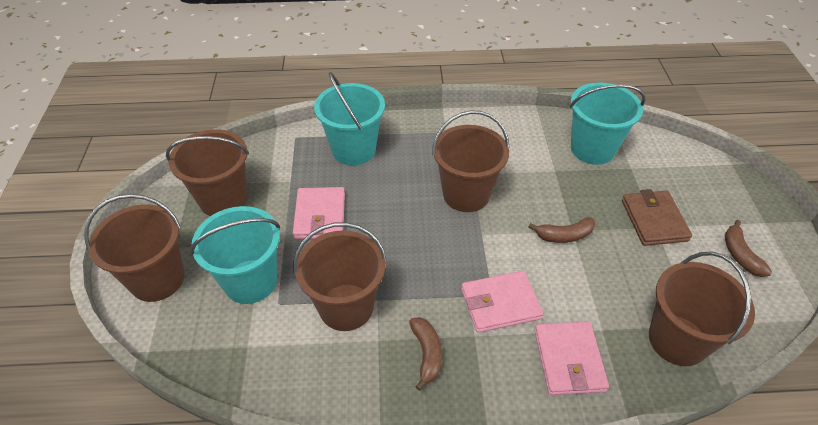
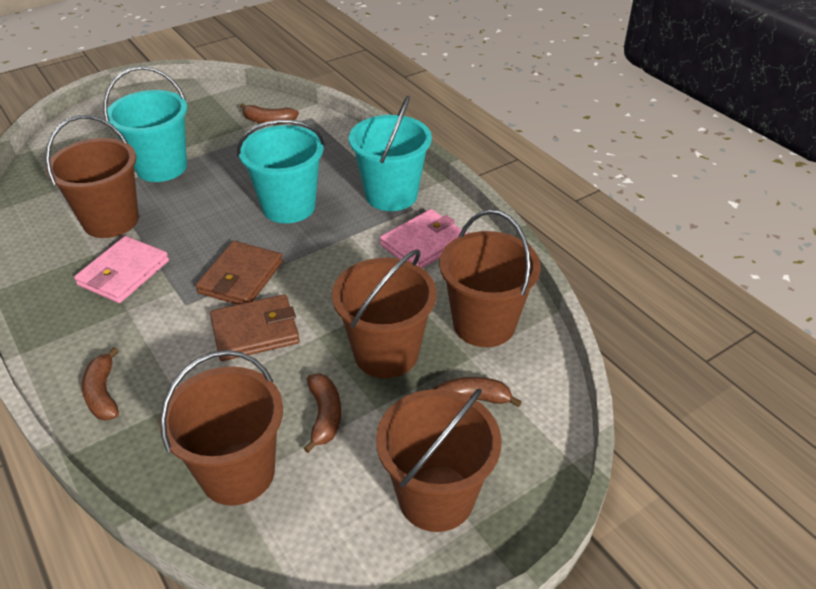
brown banana: [409,317,442,391] [528,217,595,243] [725,220,772,277] = 3 -> [82,347,119,421] [240,103,299,125] [303,374,341,453] [433,377,522,407] = 4
brown wallet: [622,189,692,246] = 1 -> [196,241,283,305] [210,294,300,361] = 2
pink wallet: [293,187,345,239] [461,271,543,333] [535,322,609,395] = 3 -> [74,236,169,303] [380,209,467,268] = 2

